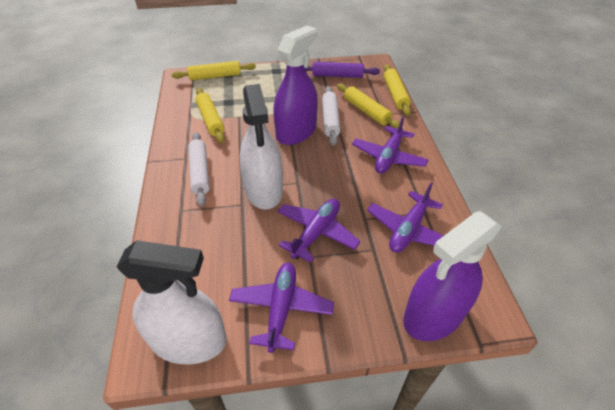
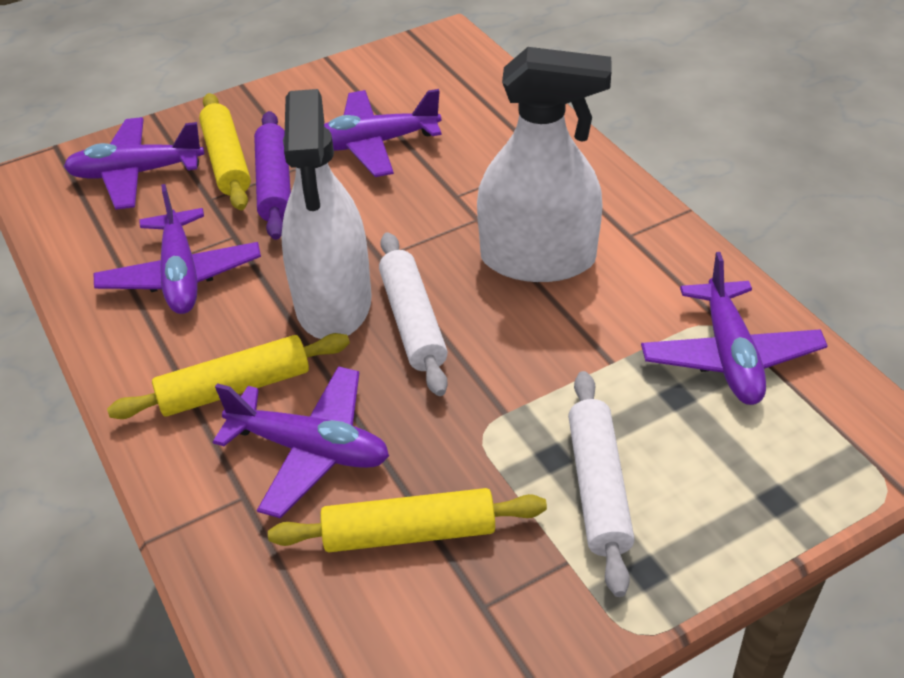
purple plane: [229,263,334,353] [277,199,360,263] [352,116,428,174] [367,183,444,253] = 4 -> [64,117,205,210] [94,184,261,314] [213,366,389,518] [324,89,442,177] [641,252,828,405] = 5
purple spray bottle: [273,26,318,145] [403,211,502,341] = 2 -> none = 0
yellow rolling pin: [172,61,256,81] [195,88,225,143] [337,83,400,129] [384,64,411,116] = 4 -> [107,333,350,419] [199,93,251,210] [268,488,547,552] = 3

